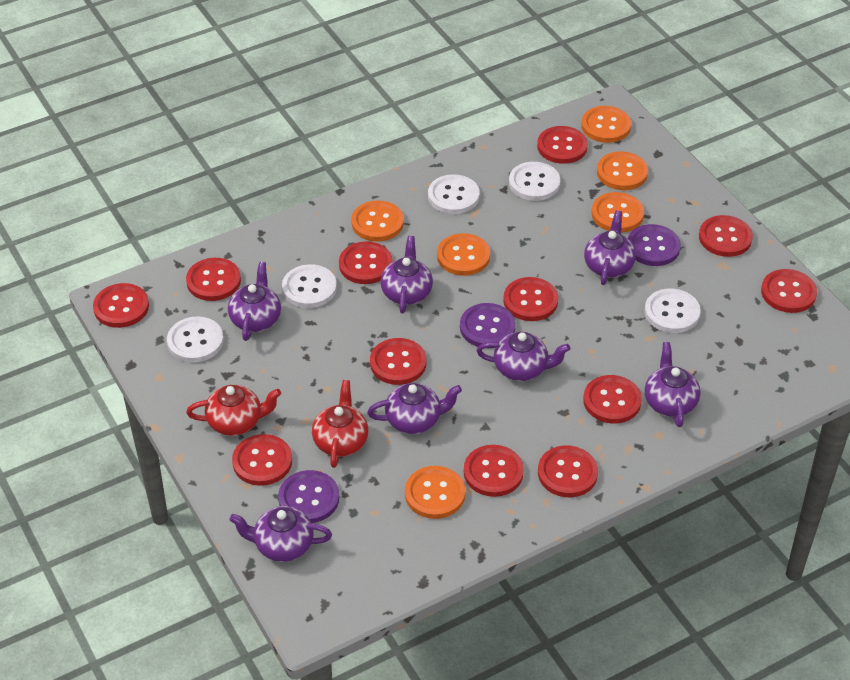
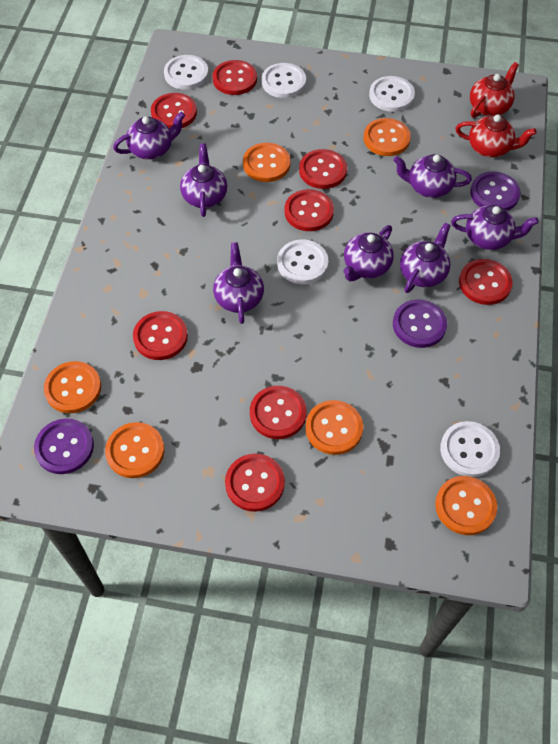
red button: [93,283,149,328] [186,258,241,301] [232,434,292,486] [339,242,393,284] [370,338,426,385] [464,445,524,497] [503,277,558,321] [537,126,588,164] [538,445,598,497] [583,375,642,424] [699,215,753,257] [761,269,817,313] = 12 -> [133,311,188,360] [151,93,197,128] [212,60,257,95] [225,454,285,512] [250,386,307,439] [284,189,334,231] [299,149,347,189] [459,259,513,305] = 8

